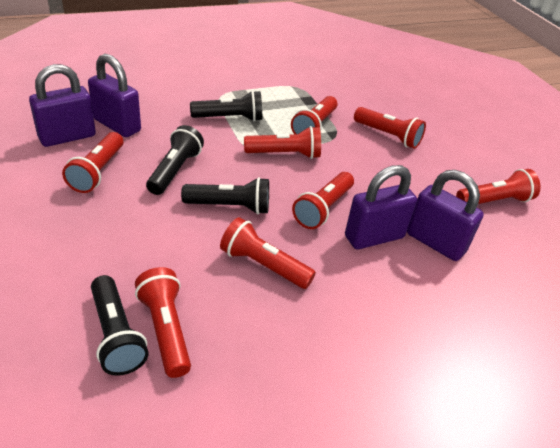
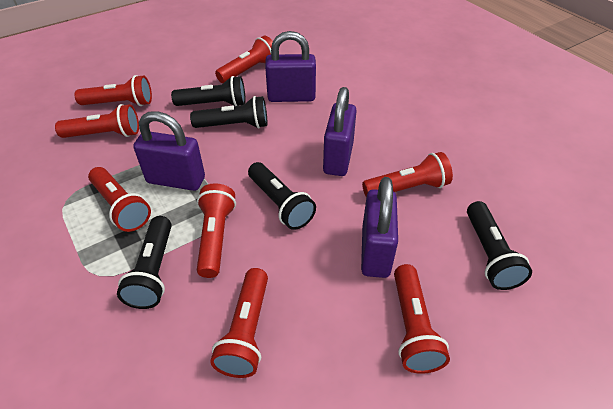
black flashlight: [91,275,149,376] [146,125,204,195] [181,177,269,214] [190,91,262,121] = 4 -> [117,216,172,309] [171,76,246,106] [190,96,267,128] [248,162,316,230] [467,201,532,290] = 5

